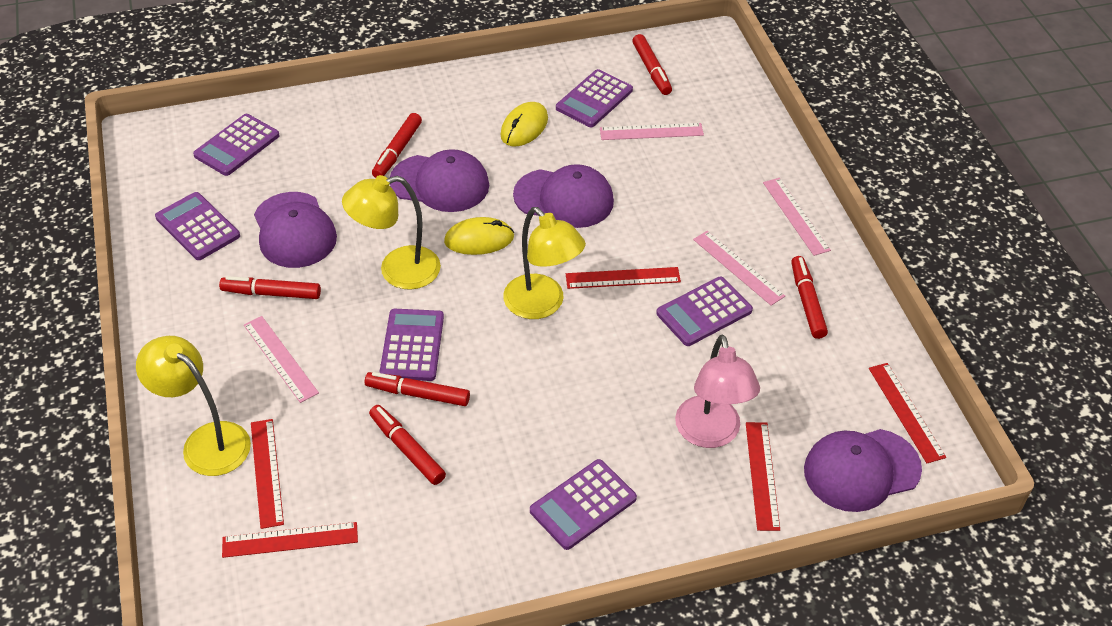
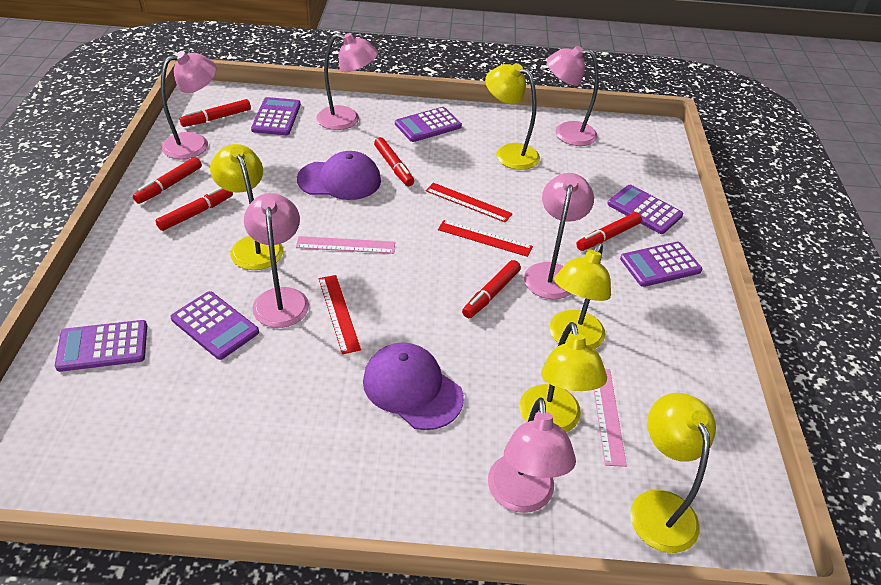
pink lamp: [675,335,760,448] = 1 -> [161,51,217,159] [244,193,309,328] [316,33,378,130] [488,397,576,513] [524,173,594,299] [547,46,599,146] = 6
pink ruler: [244,316,319,403] [600,123,704,140] [693,231,785,306] [763,178,831,256] = 4 -> [296,236,395,254] [594,369,627,467] = 2
purple cap: [254,192,337,268] [390,149,489,212] [513,164,614,228] [804,429,922,512] = 4 -> [297,151,381,200] [363,342,464,430] = 2
red ruler: [222,522,358,558] [251,419,284,529] [566,267,681,289] [746,422,780,531] [869,363,946,463] = 5 -> [319,275,361,354] [426,183,513,223] [438,220,533,257] = 3
yellow lamp: [136,336,251,476] [342,175,441,290] [503,207,586,319] = 3 -> [210,144,283,270] [485,63,540,170] [520,322,607,432] [550,243,611,349] [630,393,716,553] = 5
yellow mouse: [444,217,514,255] [500,102,548,146] = 2 -> none = 0

